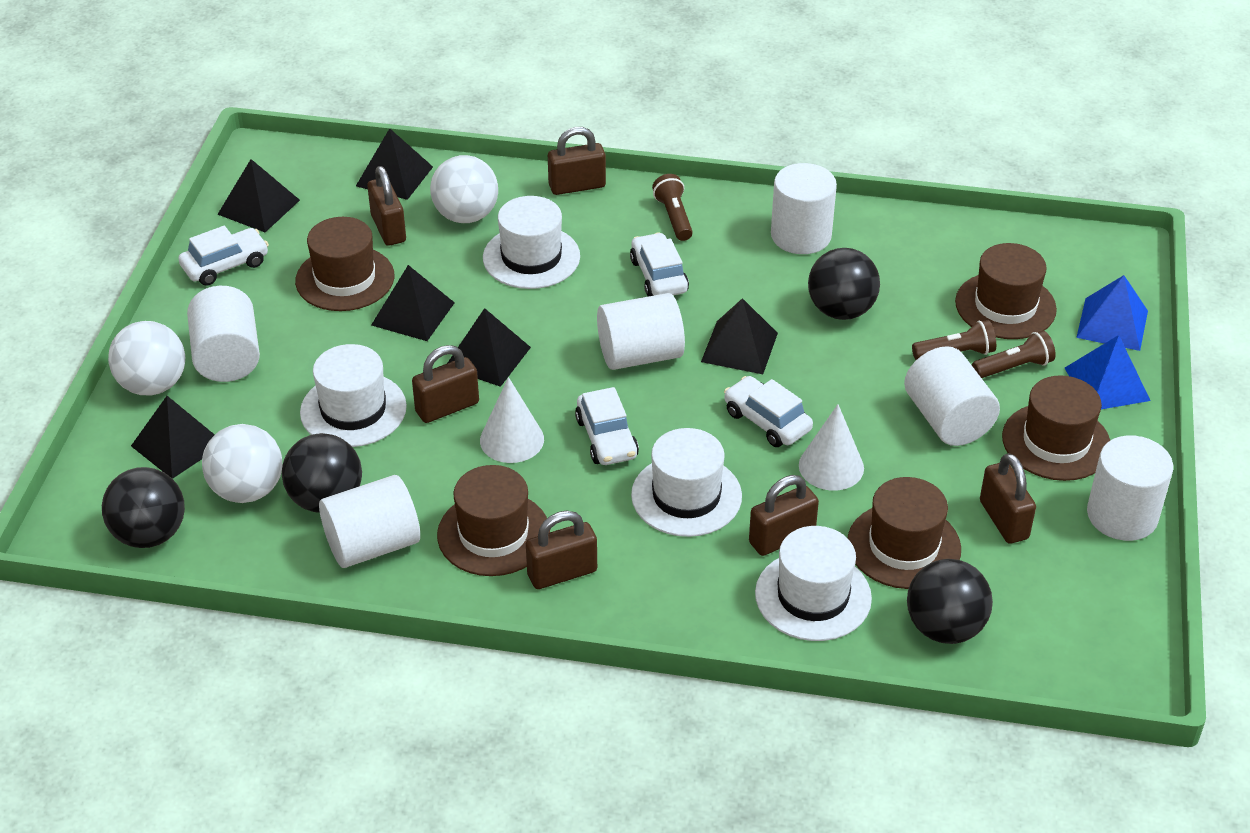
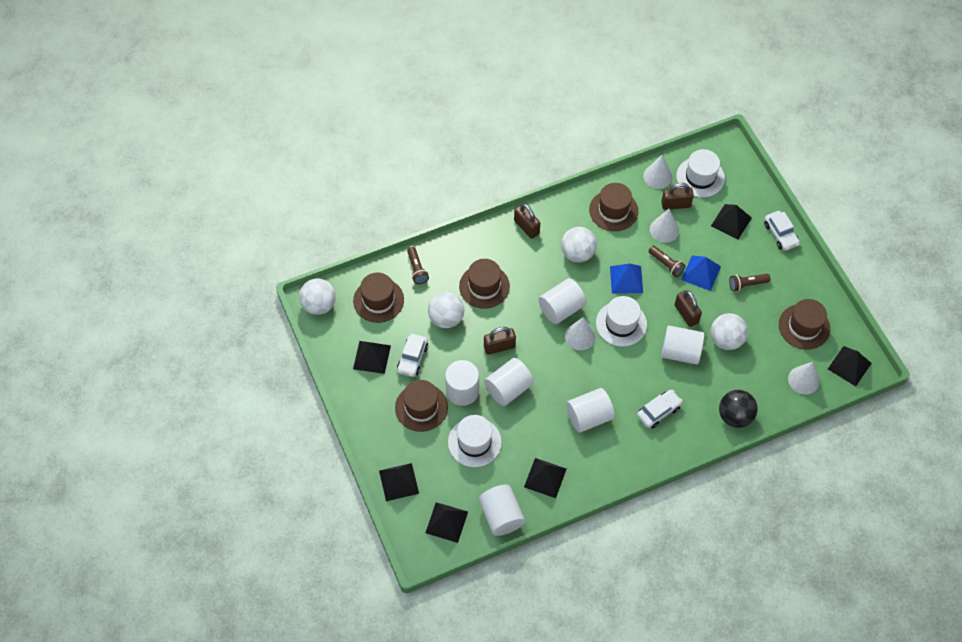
black ball: [102,467,185,548] [282,433,362,513] [808,248,880,320] [907,559,993,644] = 4 -> [719,390,758,428] = 1
brown padlock: [367,166,406,246] [412,345,479,423] [526,511,597,589] [548,127,606,195] [749,475,819,556] [980,453,1036,544] = 6 -> [484,327,516,355] [514,203,540,239] [661,183,694,210] [675,290,702,327] = 4
white ball: [108,321,185,395] [202,424,282,503] [430,155,498,223] = 3 -> [299,278,336,315] [428,292,464,328] [561,227,597,262] [711,313,748,350] = 4
white car: [178,226,269,286] [575,387,639,465] [630,233,689,296] [724,376,813,447] = 4 -> [397,334,428,377] [637,390,683,429] [764,211,800,251] = 3
white cone: [480,377,544,463] [799,404,864,491] = 2 -> [565,317,596,350] [643,154,672,189] [650,209,679,243] [788,362,820,395] = 4
white hat: [300,344,407,447] [483,196,580,289] [631,428,742,537] [755,526,872,641] = 4 -> [448,415,502,467] [596,296,647,347] [676,149,725,198] = 3

